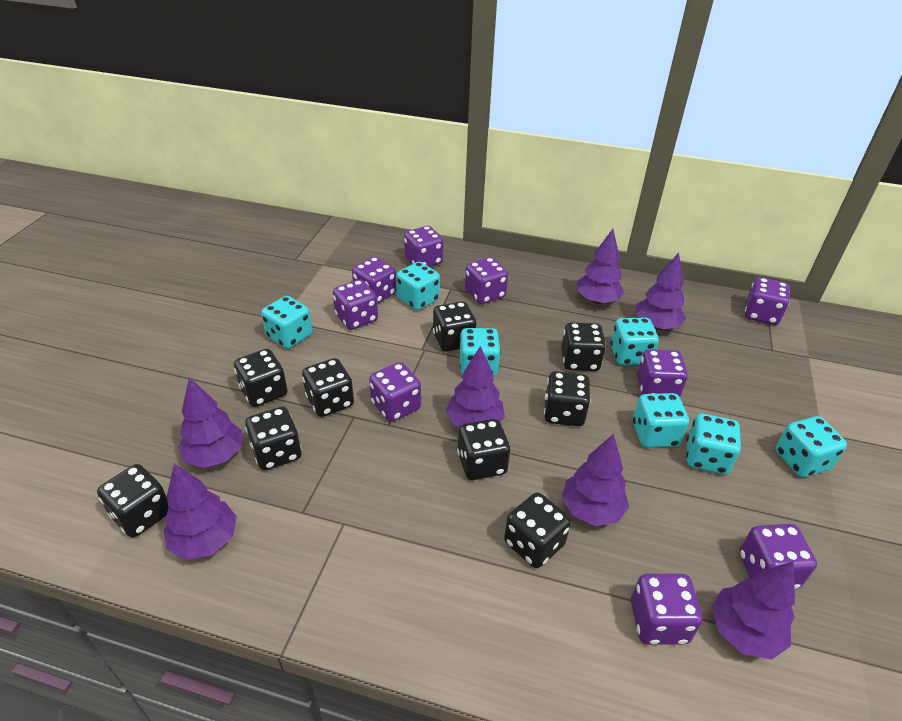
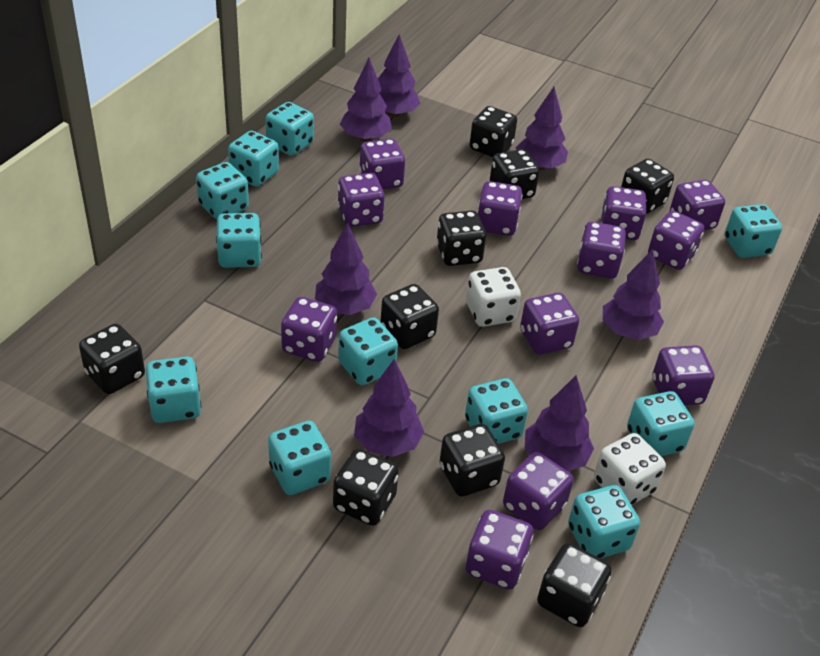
purple dice: [333,279,378,330] [352,257,396,304] [369,362,421,422] [404,226,443,267] [465,257,508,304] [631,574,703,645] [637,349,688,397] [739,524,817,589] [745,277,790,325] = 9 -> [281,297,337,362] [338,173,385,227] [359,139,405,190] [466,510,533,589] [478,181,522,236] [503,452,574,530] [520,293,579,355] [577,222,626,279] [601,186,646,240] [648,211,704,270] [652,345,714,405] [670,180,725,230] = 12
turquoise dice: [261,296,312,349] [396,262,440,310] [460,328,501,377] [610,318,659,365] [633,393,689,448] [686,413,741,475] [776,416,847,478] = 7 -> [146,357,201,423] [196,162,249,219] [216,213,262,268] [228,131,279,187] [266,102,314,156] [268,421,331,495] [338,317,398,385] [465,378,528,444] [568,485,640,559] [627,391,694,456] [725,204,782,258] = 11
white dice: none = 0 -> [466,267,521,327] [594,433,666,505] = 2

